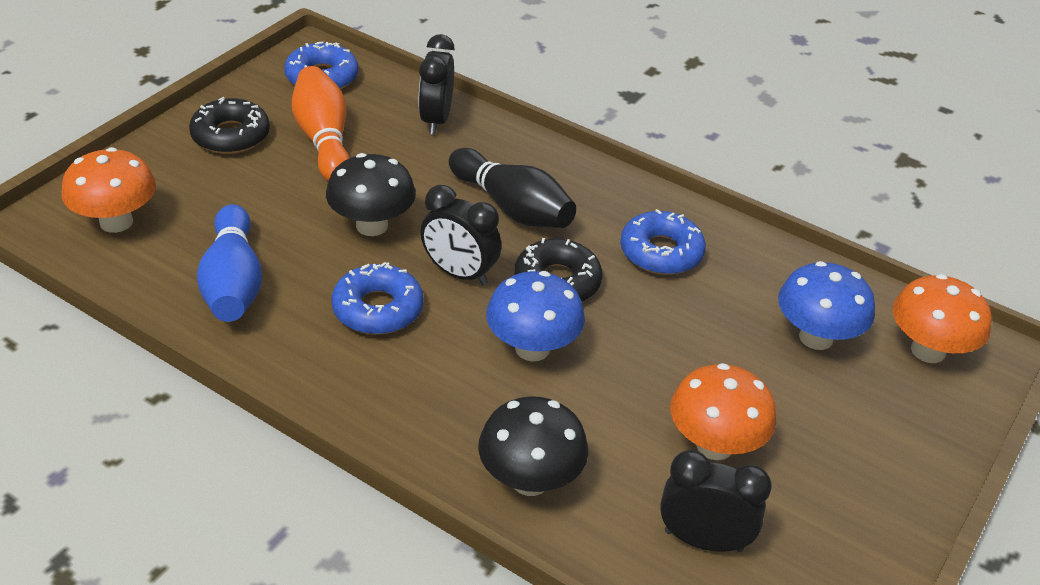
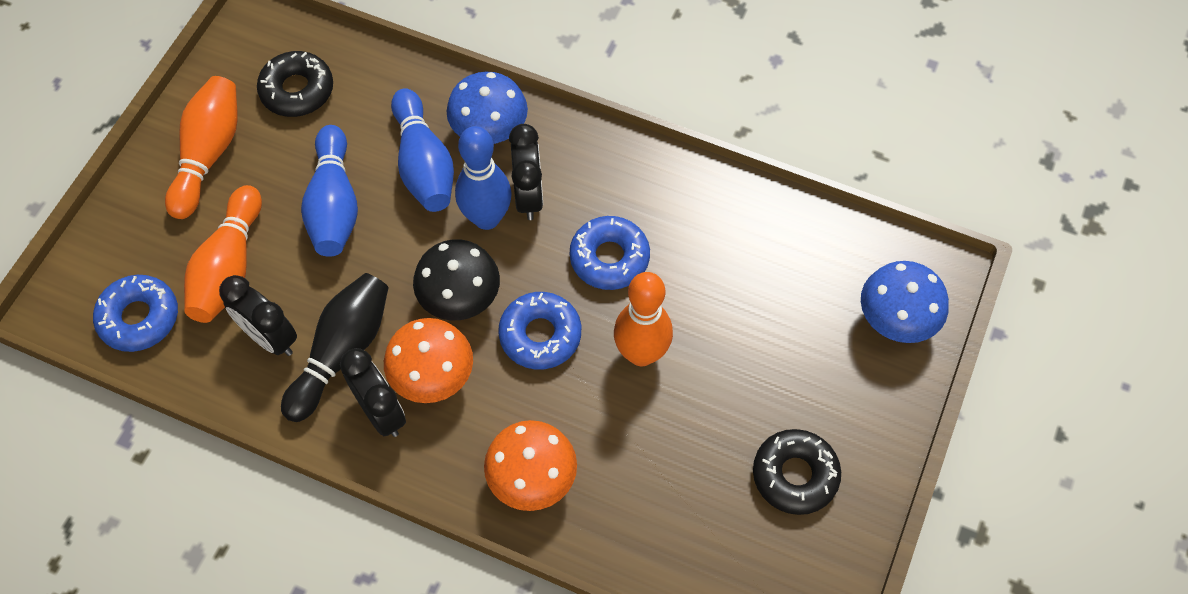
black mushroom: [326,153,416,236] [478,396,588,496] = 2 -> [413,239,500,320] = 1
blue bowling pin: [197,204,262,322] = 1 -> [301,125,358,257] [391,88,454,212] [455,126,512,230] = 3
orange bowling pin: [292,66,350,181] = 1 -> [165,76,238,219] [184,185,262,323] [614,272,673,366] = 3
orange mushroom: [62,147,156,233] [670,363,776,460] [892,274,992,363] = 3 -> [384,318,473,403] [484,420,577,511] = 2

